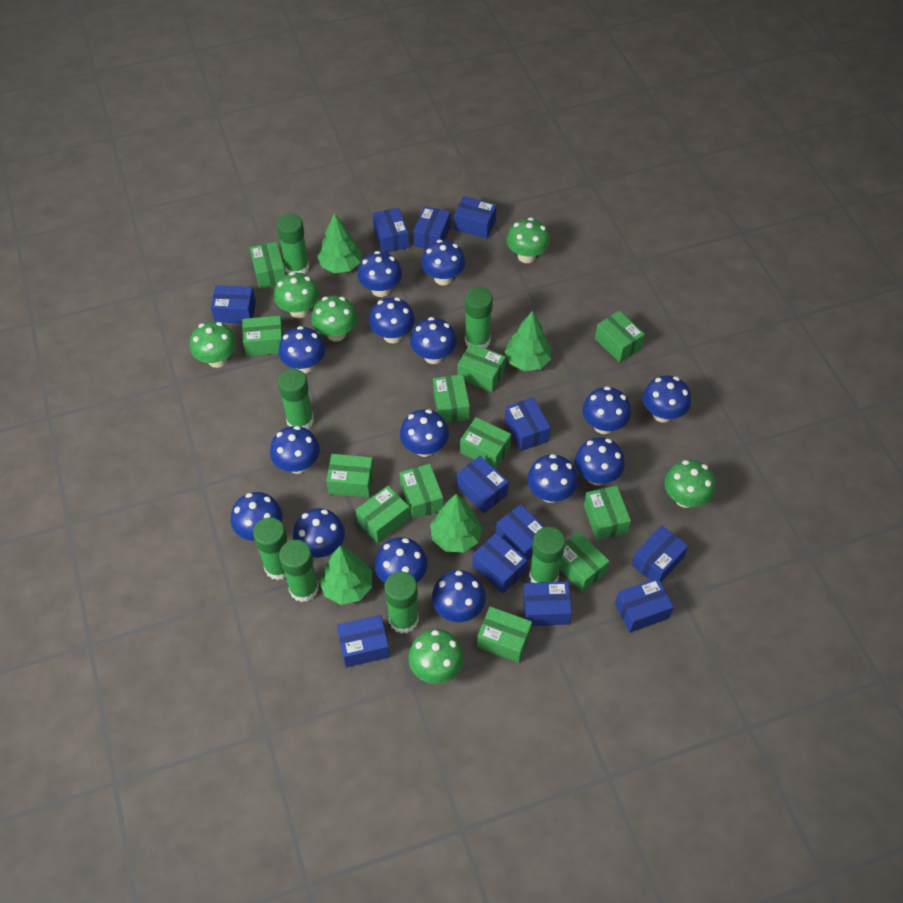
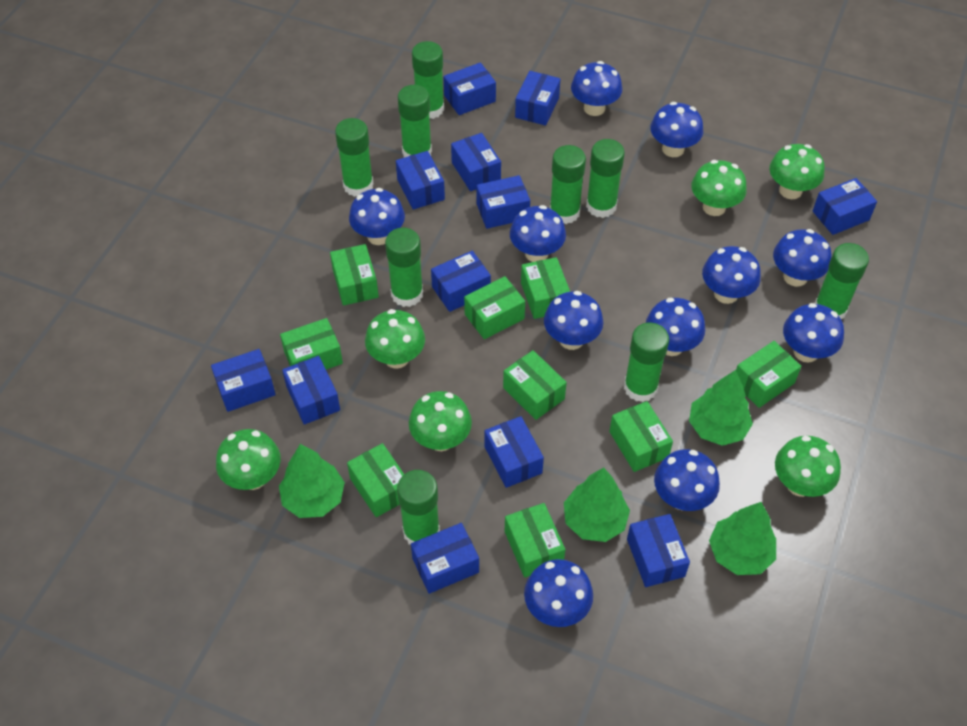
blue mushroom: [231,492,282,541] [270,426,320,474] [279,326,325,373] [293,508,345,558] [358,251,402,297] [369,297,415,343] [375,537,428,583] [400,409,449,457] [410,317,457,364] [421,240,465,285] [432,570,486,622] [527,454,578,503] [575,437,625,485] [582,386,631,434] [643,375,691,423] = 15 -> [349,188,405,245] [510,205,566,262] [524,559,593,627] [544,291,603,350] [571,61,622,116] [646,298,705,356] [651,102,703,157] [654,449,720,511] [702,246,761,304] [773,229,832,287] [783,303,844,363] = 11
green box: [242,316,284,356] [250,242,286,288] [326,454,374,498] [356,486,410,543] [400,464,443,519] [433,374,470,423] [457,343,506,392] [460,417,511,469] [477,606,532,663] [560,532,609,592] [584,485,631,541] [595,311,645,362] = 12 -> [280,318,343,369] [330,244,379,306] [347,443,404,517] [464,276,525,339] [503,350,567,420] [505,503,565,578] [521,257,570,319] [609,401,673,472] [736,341,801,408] = 9
green glue stick: [253,517,287,580] [276,214,309,274] [278,368,314,430] [279,540,319,602] [384,572,419,634] [465,287,493,348] [529,527,565,583] = 7 -> [335,118,374,197] [385,228,423,307] [397,470,440,545] [398,85,432,158] [412,41,444,119] [550,145,586,224] [586,139,625,218] [624,322,669,402] [815,243,869,319] = 9

